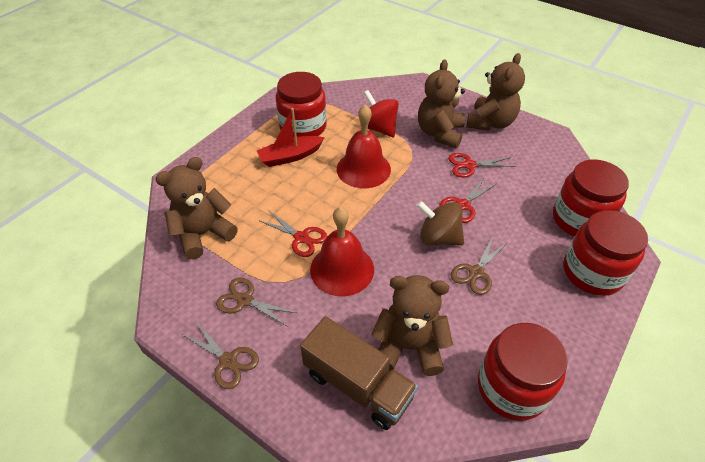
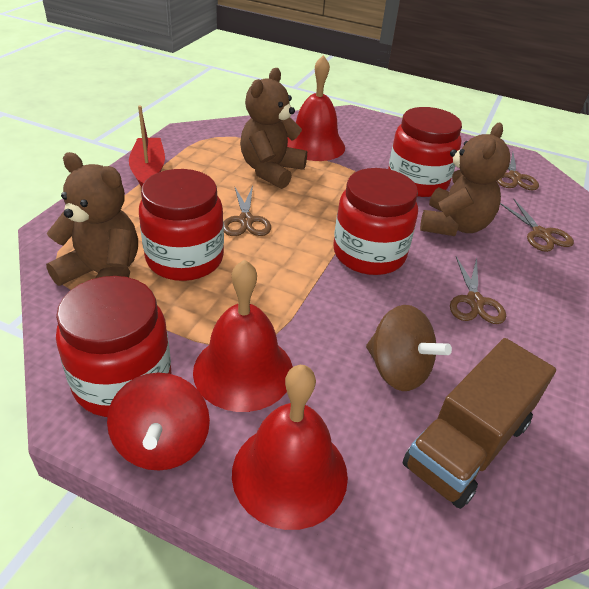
brown scissors: [182,323,259,389] [216,277,297,327] [451,236,508,295] = 3 -> [224,186,271,236] [450,257,506,324] [497,152,539,190] [500,198,574,252] = 4
brown teddy bear: [156,157,238,259] [371,275,453,376] [418,60,465,148] [466,53,525,131] = 4 -> [46,152,138,286] [240,68,307,189] [420,123,510,236] = 3
red bell: [310,207,374,296] [337,105,391,188] = 2 -> [193,259,293,412] [232,365,348,530] [287,55,345,161] = 3
red scissors: [260,211,327,257] [439,178,496,223] [448,153,515,177] = 3 -> none = 0

